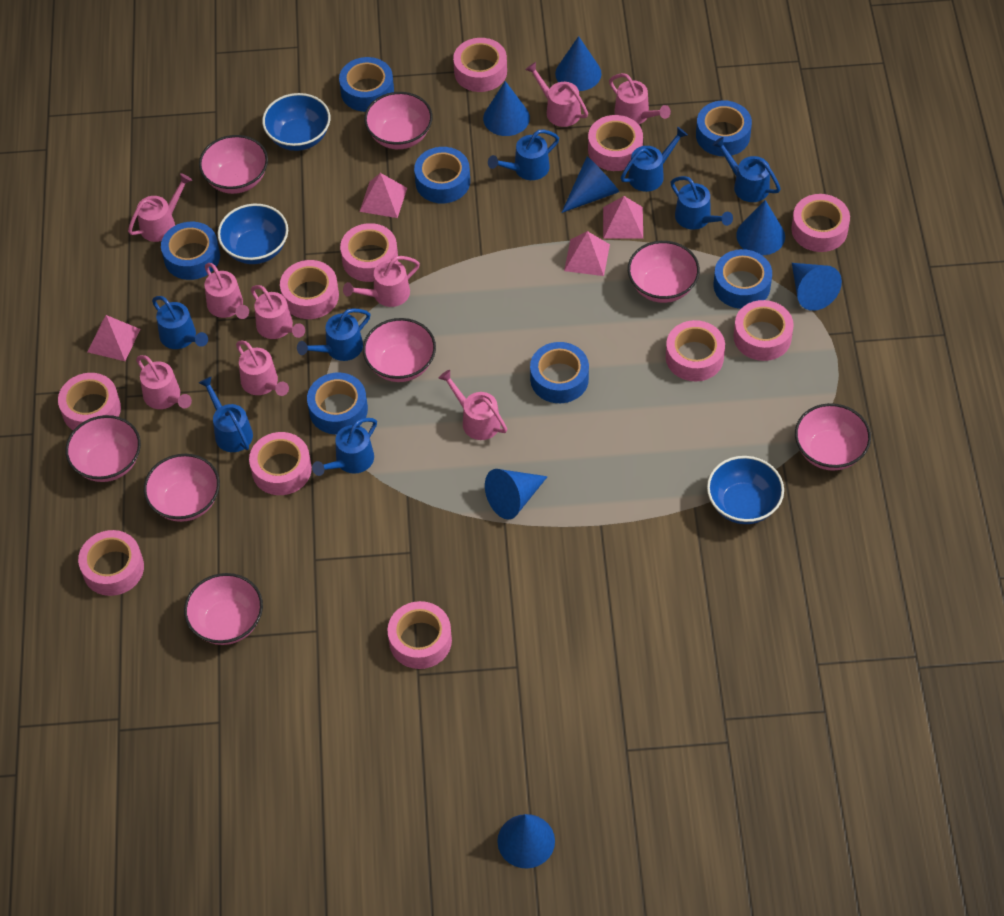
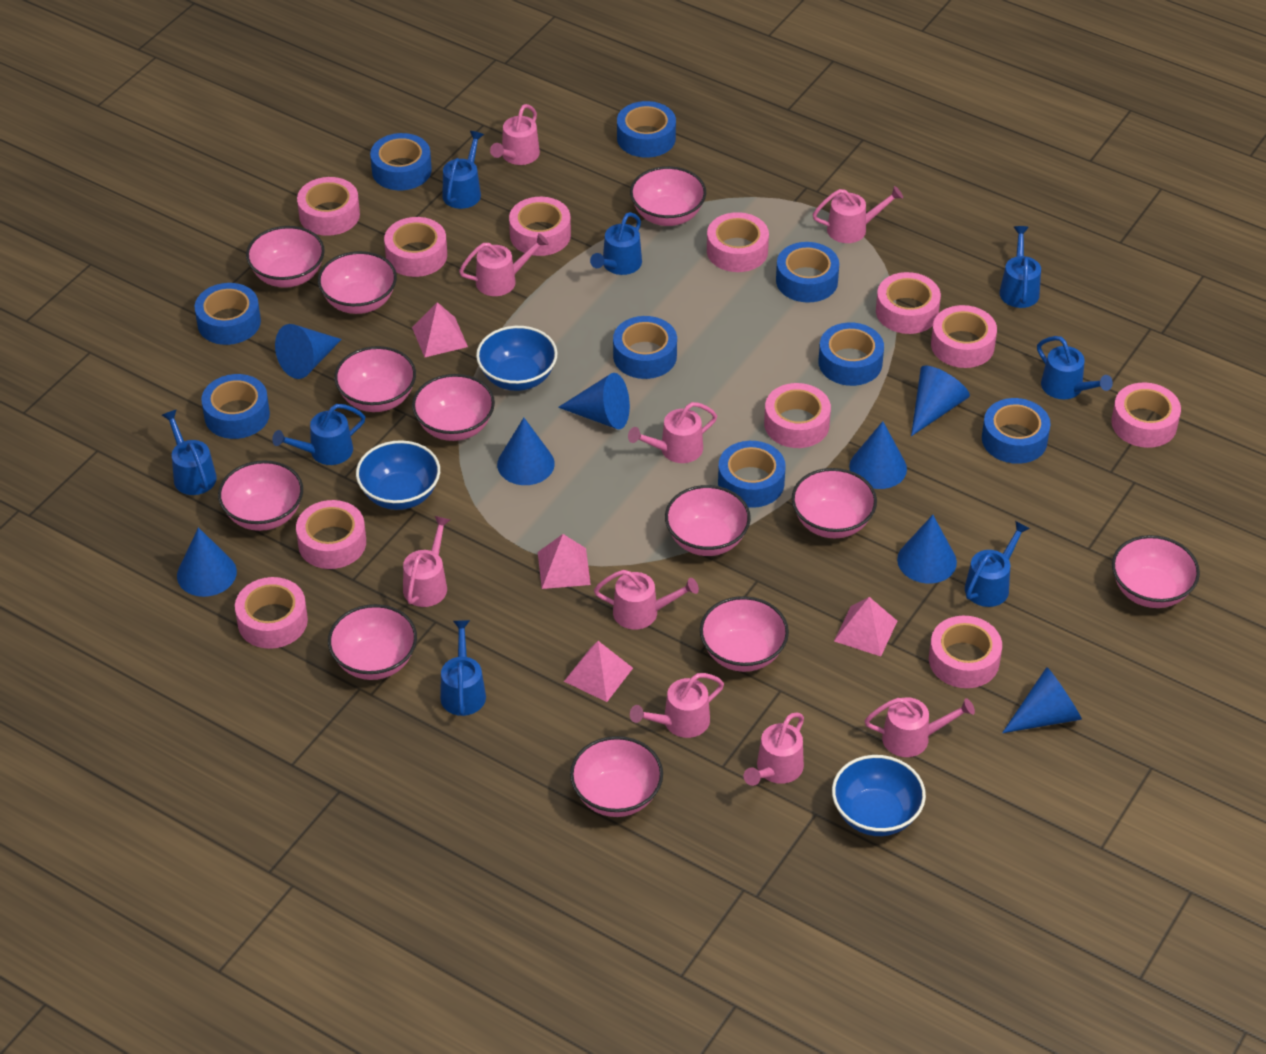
blue cone: [483,81,530,136] [485,469,548,520] [497,814,555,868] [555,36,602,91] [561,157,619,213] [736,200,785,255] [792,263,842,311] = 7 -> [177,527,237,597] [275,324,342,379] [497,418,555,485] [558,373,630,429] [849,421,907,489] [897,515,957,584] [911,365,970,436] [1002,667,1082,733] = 8
blue tape: [161,222,220,280] [307,372,368,435] [339,57,394,112] [414,147,470,203] [530,342,589,403] [696,100,752,156] [714,249,772,309] = 7 -> [195,283,261,345] [201,374,270,439] [370,133,432,190] [613,316,677,379] [617,101,676,158] [718,441,786,508] [776,242,839,303] [819,323,884,386] [982,398,1051,464] = 9
pink bowl: [65,415,141,482] [144,454,220,522] [184,573,263,645] [199,135,268,194] [363,318,436,382] [364,92,432,149] [628,241,700,303] [795,403,871,471] = 8 -> [218,460,303,531] [246,226,325,288] [318,251,397,314] [328,604,417,680] [334,346,416,412] [412,374,495,441] [570,736,663,817] [630,166,706,226] [665,485,751,556] [700,596,789,672] [792,468,877,538] [1112,535,1200,608] = 12

